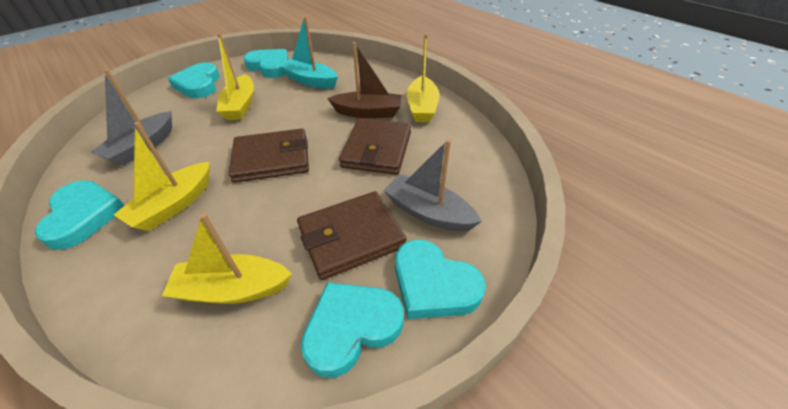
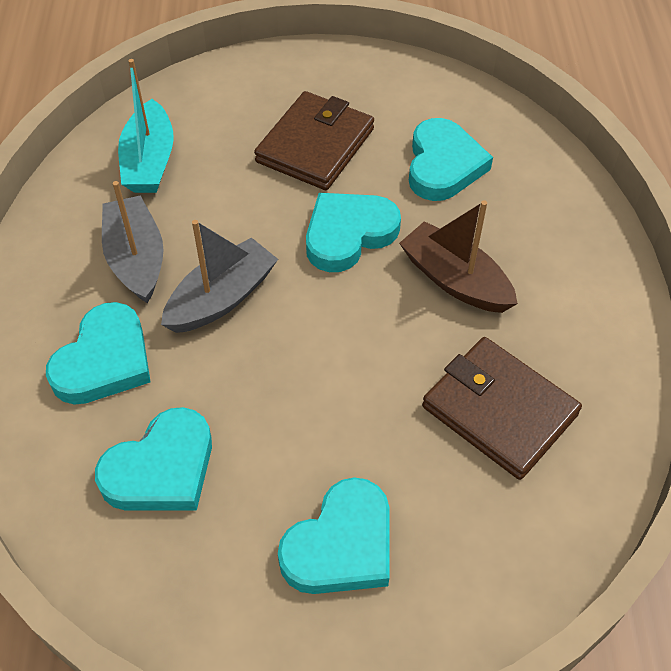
brown wallet: [229,129,309,183] [297,191,407,280] [339,118,411,175] = 3 -> [254,91,374,190] [422,337,582,480] = 2
yellow boat: [114,122,210,231] [162,213,292,304] [216,33,254,120] [407,34,439,122] = 4 -> none = 0

